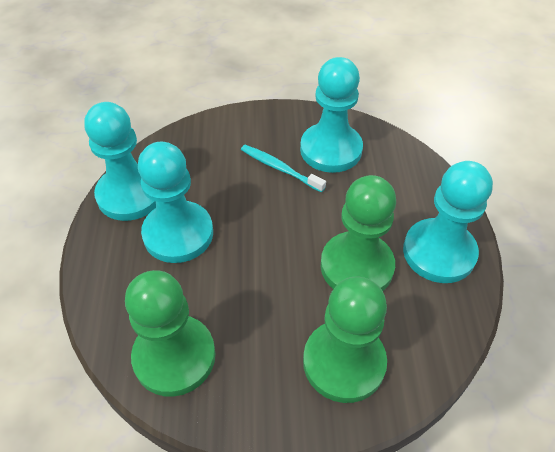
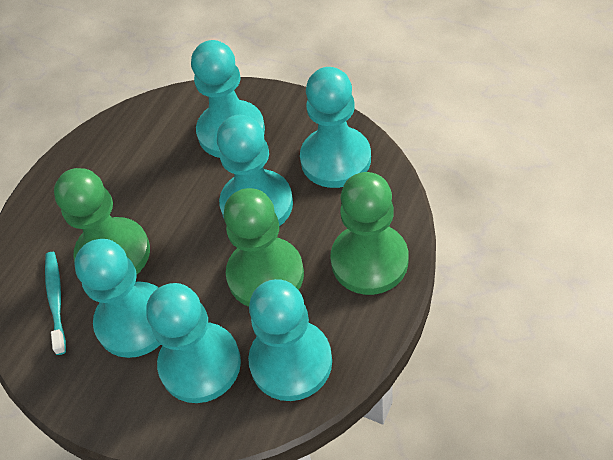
turquoise pawn: [84,102,156,221] [138,142,213,263] [300,57,363,173] [403,161,493,283] = 4 -> [74,239,161,358] [146,283,241,403] [191,40,265,158] [217,115,293,226] [248,279,332,401] [300,67,371,188] = 6

